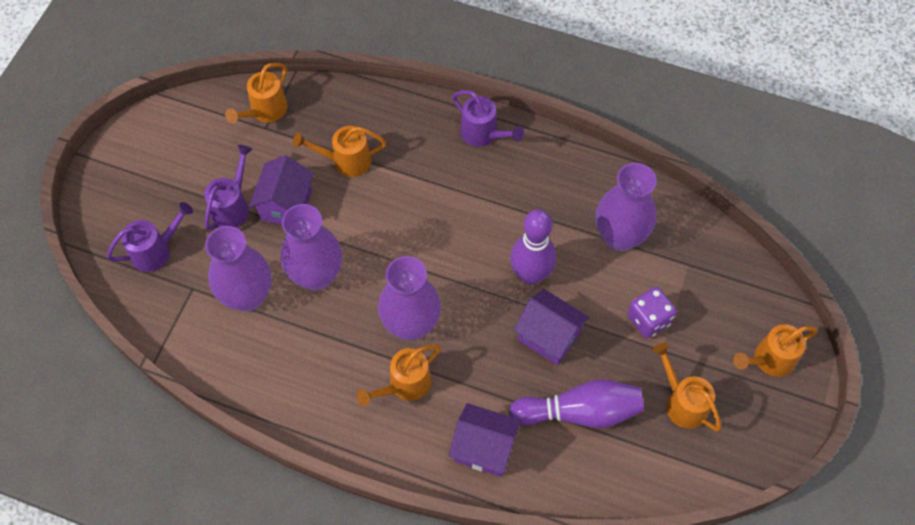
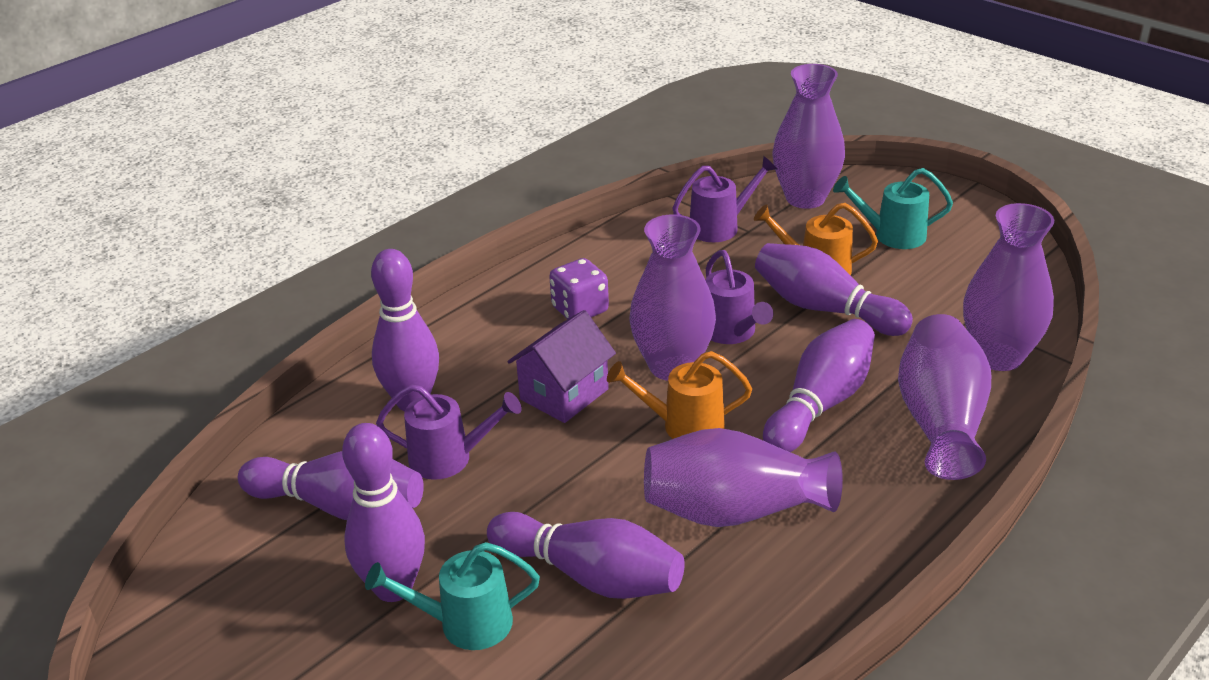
orange watering can: [225,63,288,124] [293,126,386,177] [357,344,441,406] [652,343,721,431] [733,324,818,377] = 5 -> [607,351,752,439] [754,203,878,276] = 2
purple bowling pin: [509,379,644,428] [510,209,556,285] = 2 -> [238,451,424,520] [342,423,425,602] [371,249,439,411] [487,512,685,599] [755,243,913,336] [763,319,875,452] = 6
purple house: [249,155,314,225] [449,403,521,477] [514,289,589,365] = 3 -> [508,310,616,423] = 1
purple vase: [205,226,271,312] [281,204,342,291] [378,256,441,340] [596,163,657,251] = 4 -> [630,214,716,381] [644,428,843,527] [772,64,845,209] [898,314,991,480] [963,203,1054,371] = 5
turquoise watering can: none = 0 -> [365,542,540,650] [833,168,953,249] = 2

